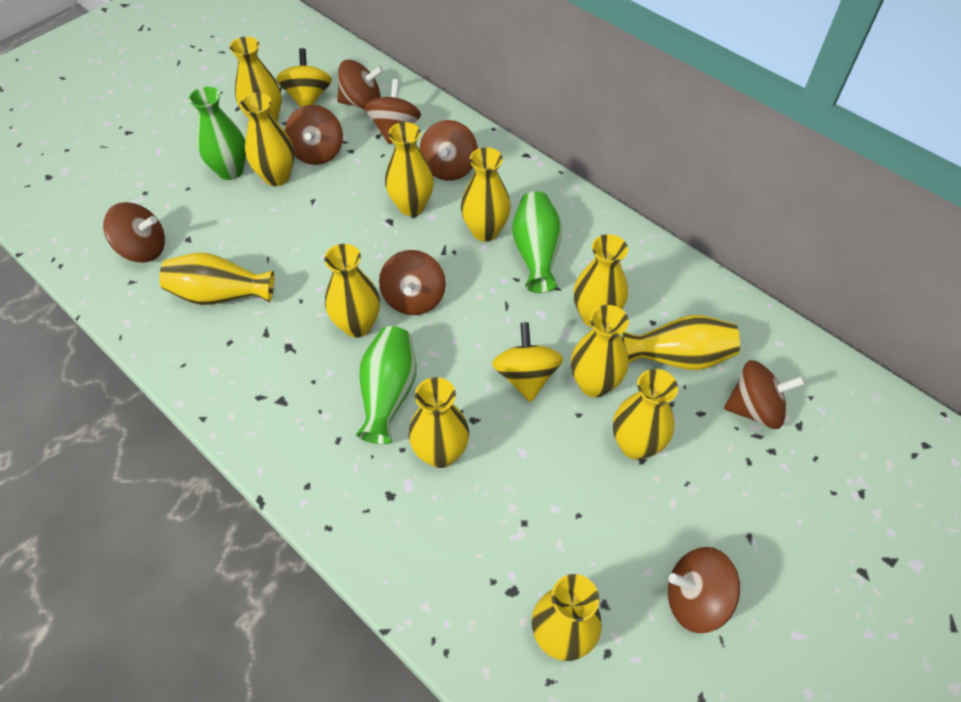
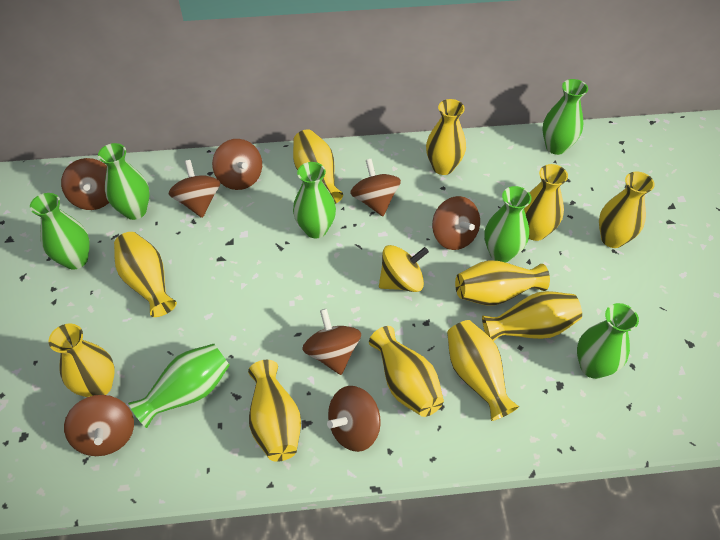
green vase: [188,86,246,180] [356,326,417,444] [512,191,562,293] = 3 -> [30,193,90,269] [98,143,150,220] [128,344,230,428] [293,162,336,238] [484,186,532,263] [543,79,588,155] [577,303,639,379] = 7
yellow spinning top: [276,48,332,107] [492,322,563,402] = 2 -> [379,245,429,292] = 1
yellow vase: [159,253,274,305] [229,37,282,122] [240,93,294,186] [324,244,380,338] [385,122,434,216] [408,377,469,468] [461,147,511,242] [532,574,602,661] [571,305,629,398] [573,234,628,328] [613,369,678,460] [622,315,740,370] = 12 -> [49,324,115,397] [114,232,177,317] [248,360,301,462] [293,129,343,204] [369,326,444,417] [426,99,466,175] [447,320,519,421] [455,260,550,306] [482,291,582,341] [524,164,568,241] [599,172,655,248] = 11

